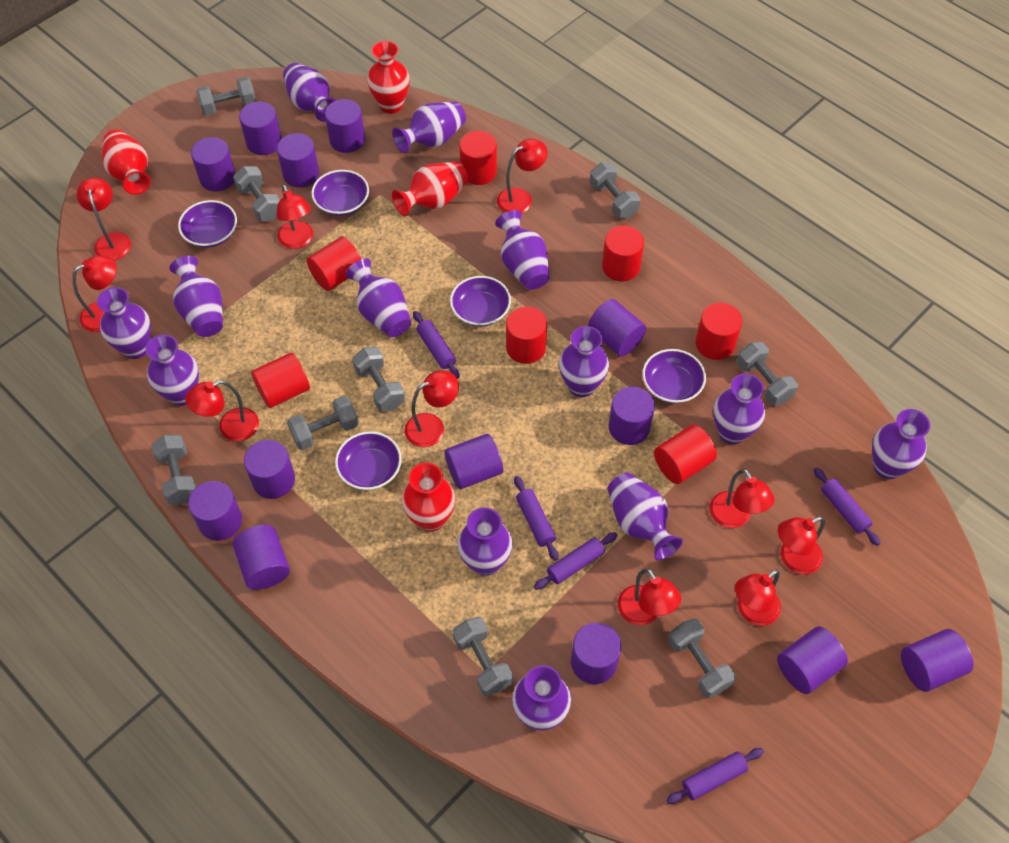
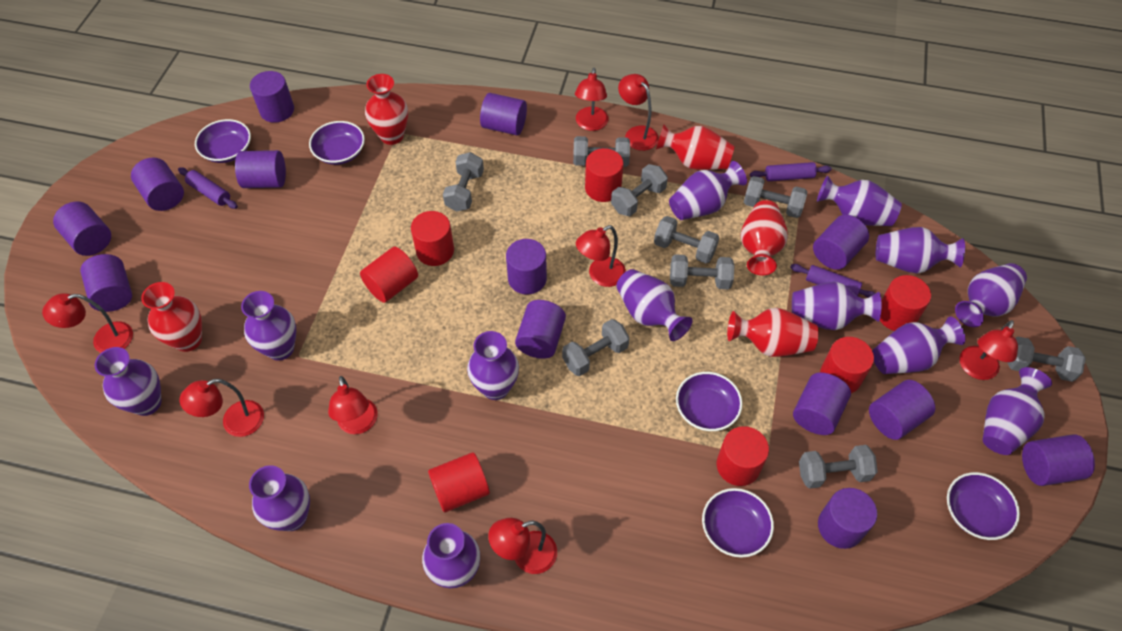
purple rolling pin: [413,311,460,379] [514,476,558,561] [534,532,617,590] [666,748,764,804] [814,467,881,546] = 5 -> [178,167,238,209] [750,162,832,181] [790,264,875,298] = 3
red lamp: [72,255,117,332] [77,178,131,260] [185,380,259,442] [277,185,313,249] [404,371,459,447] [497,139,548,214] [617,569,681,625] [709,469,774,528] [735,569,781,626] [778,517,825,575] = 10 -> [42,293,133,353] [179,379,264,437] [328,376,378,434] [488,518,557,574] [575,68,608,131] [576,225,626,287] [618,74,659,151] [959,320,1018,380] = 8
red vase: [102,130,151,195] [367,41,410,114] [392,161,468,216] [402,462,455,532] = 4 -> [141,282,202,352] [365,74,408,145] [656,124,735,170] [727,308,819,357] [741,200,788,275] = 5

